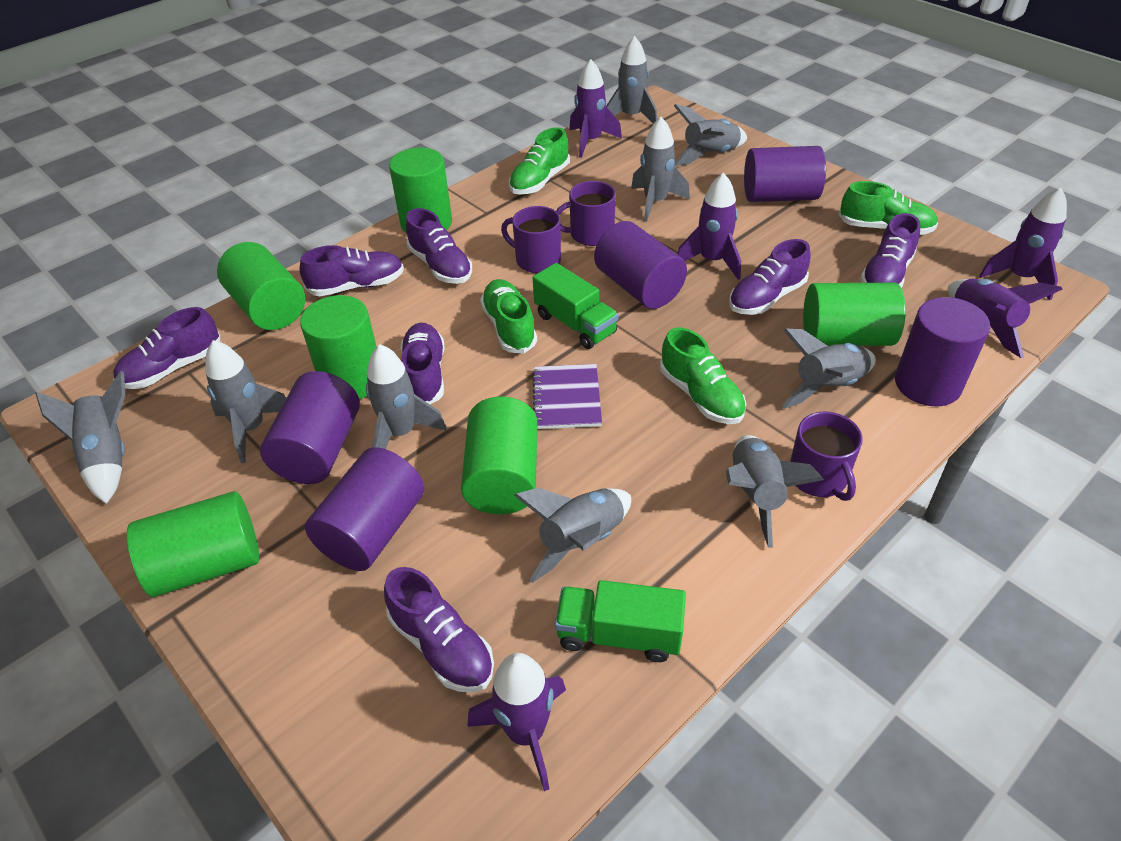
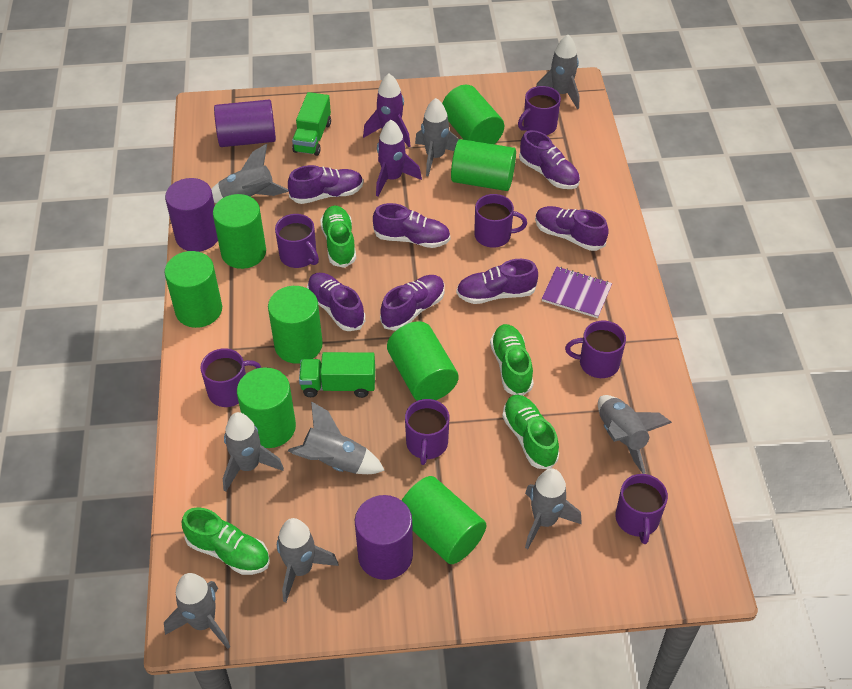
green cylinder: [127,491,259,597] [217,242,305,330] [300,295,377,399] [389,148,452,234] [461,397,537,514] [803,283,906,346] = 6 -> [164,251,222,328] [213,194,266,269] [237,367,296,448] [268,286,323,364] [387,321,459,401] [402,476,486,564] [442,85,504,144] [451,139,516,191] = 8
purple cylinder: [260,371,360,484] [305,447,424,571] [594,221,687,309] [744,146,826,202] [895,297,990,406] = 5 -> [165,178,218,252] [214,100,276,147] [355,495,413,580] = 3
purple mug: [501,206,561,273] [556,181,616,246] [790,412,863,501] = 3 -> [200,348,261,407] [275,214,319,268] [405,399,449,465] [474,194,527,248] [518,86,561,135] [565,321,626,378] [615,474,668,544] = 7
purple rocket: [467,653,566,791] [569,59,622,158] [677,173,741,280] [948,278,1063,358] [979,188,1067,300] = 5 -> [363,74,411,147] [376,120,422,197] = 2

